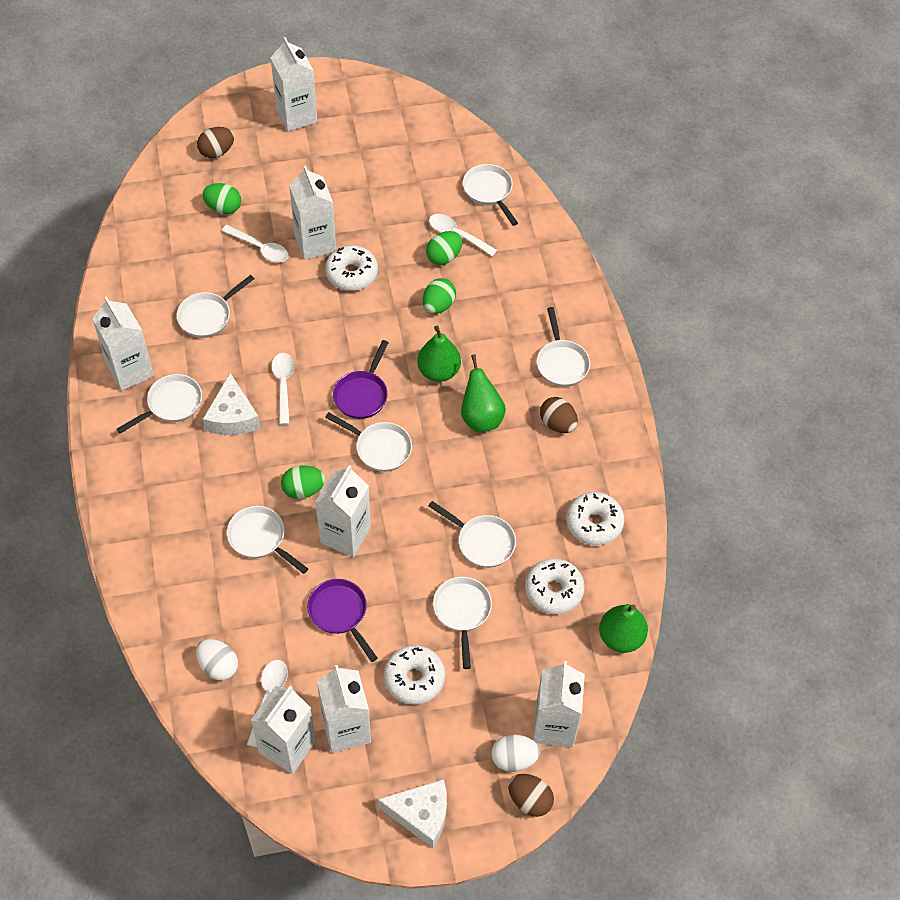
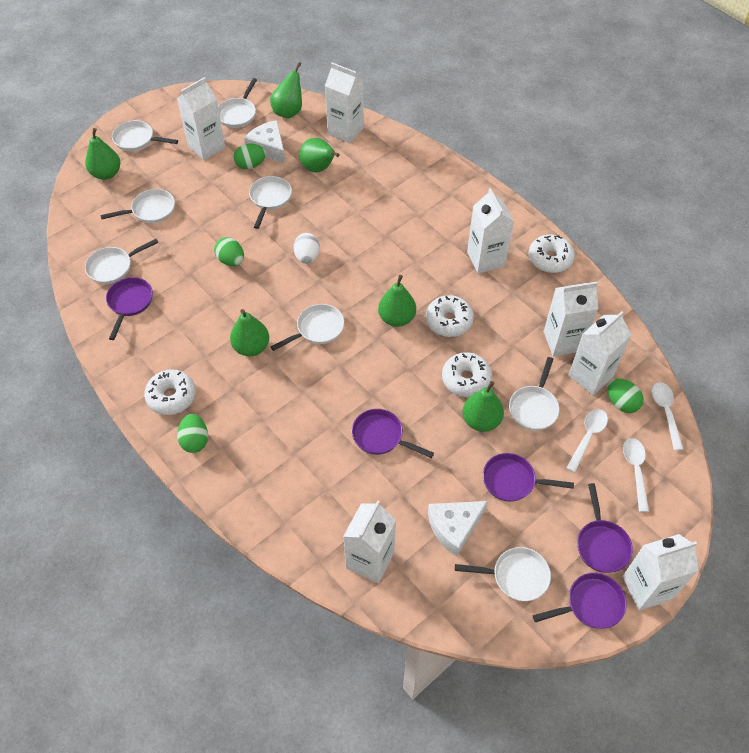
brown egg: [197,127,234,158] [508,774,554,817] [540,397,578,433] = 3 -> none = 0
green pear: [417,326,461,382] [461,354,506,432] [599,604,648,653] = 3 -> [85,128,121,180] [230,309,269,356] [270,62,302,118] [299,138,339,173] [378,275,416,327] [462,381,504,432] = 6
purple pan: [307,579,378,662] [333,340,389,419] = 2 -> [106,277,153,340] [352,409,434,458] [483,453,574,502] [533,573,626,629] [577,483,633,573] = 5
white egg: [196,639,238,681] [491,734,540,772] = 2 -> [293,233,320,264] = 1
white spoon: [222,225,288,263] [247,660,288,748] [271,353,295,425] [429,214,497,257] = 4 -> [566,409,608,473] [623,438,649,512] [652,382,684,451] = 3

